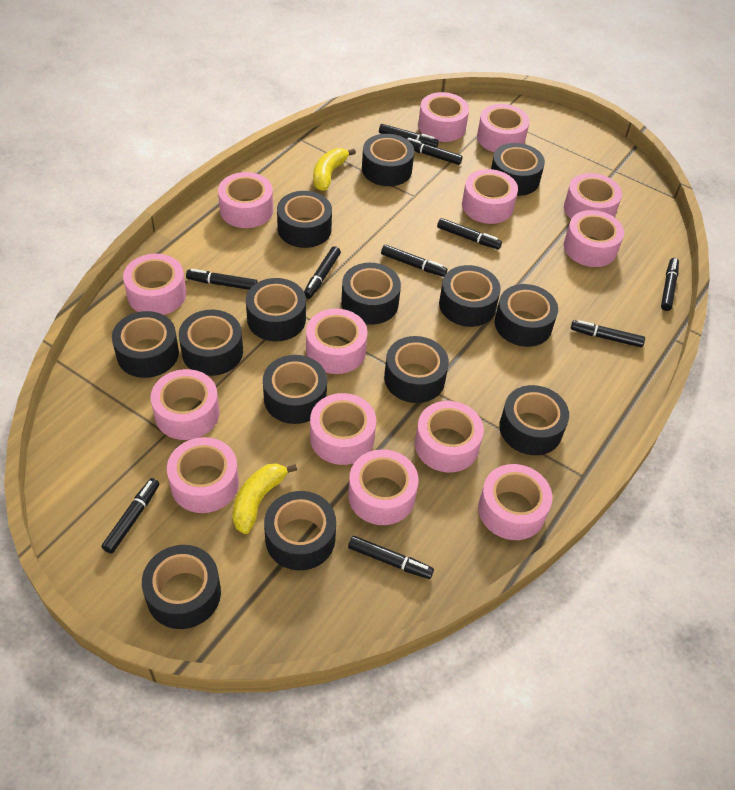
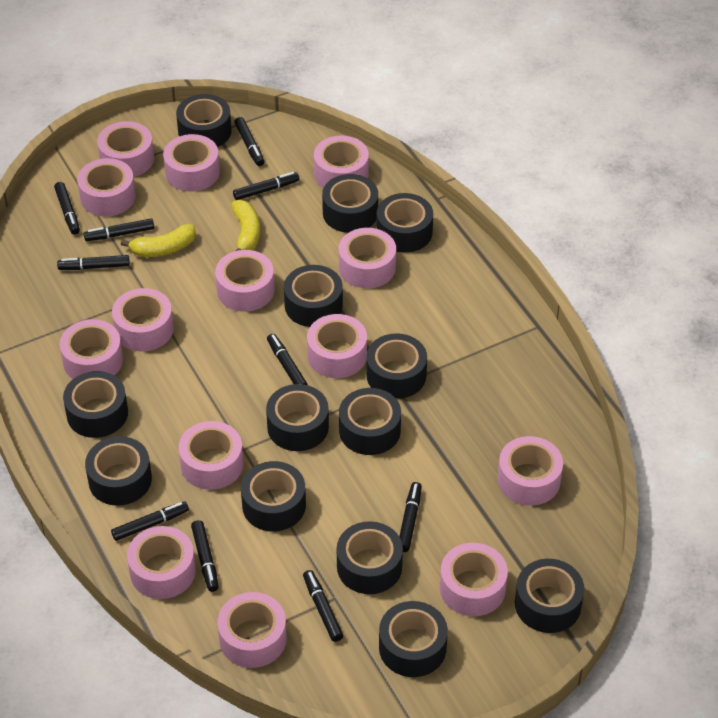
black tape: [112,311,179,378] [142,545,221,629] [179,310,243,376] [246,278,306,341] [263,355,327,424] [264,491,336,570] [277,191,332,248] [341,263,401,325] [362,134,414,186] [384,336,449,403] [439,265,501,327] [491,143,545,196] [495,284,558,347] [499,385,569,455] = 14 -> [63,371,128,438] [85,436,152,506] [176,94,232,147] [241,461,306,531] [266,384,329,451] [284,265,343,327] [322,174,378,233] [337,521,403,594] [339,388,401,455] [366,333,427,399] [376,193,433,253] [379,601,448,677] [515,559,584,633] = 13

